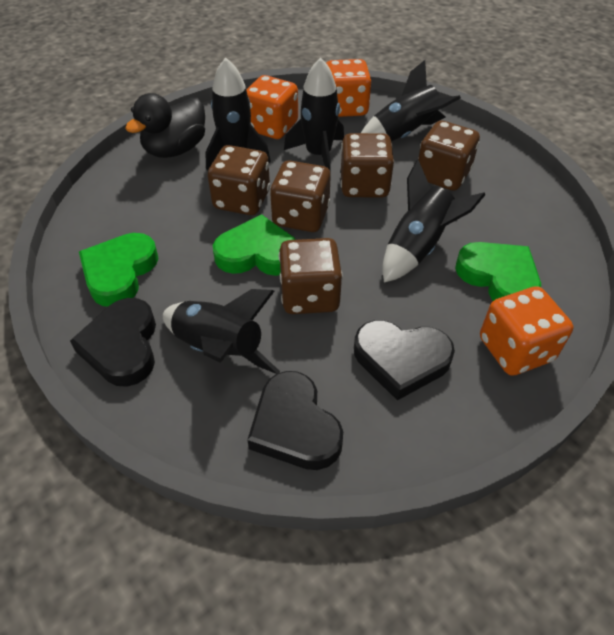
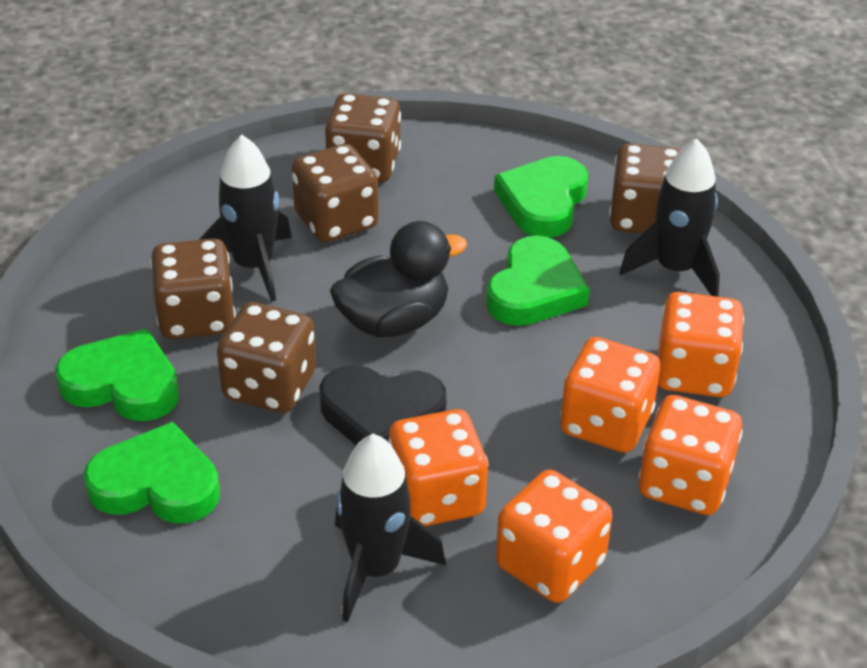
black heart: [70,298,156,387] [247,371,343,470] [354,320,455,400] = 3 -> [319,365,447,445] = 1
black rocket: [163,289,280,374] [205,57,271,170] [284,57,344,175] [361,60,461,141] [382,160,485,283] = 5 -> [199,135,292,302] [335,434,446,622] [619,138,720,297] = 3
green heart: [79,233,159,307] [213,214,296,276] [455,242,541,301] = 3 -> [55,329,180,421] [83,422,220,523] [486,235,590,326] [494,156,588,238] = 4
orange dice: [246,75,298,139] [326,59,371,117] [480,286,573,376] = 3 -> [388,409,488,526] [496,470,612,603] [560,337,660,453] [639,395,743,515] [657,292,744,397] = 5

